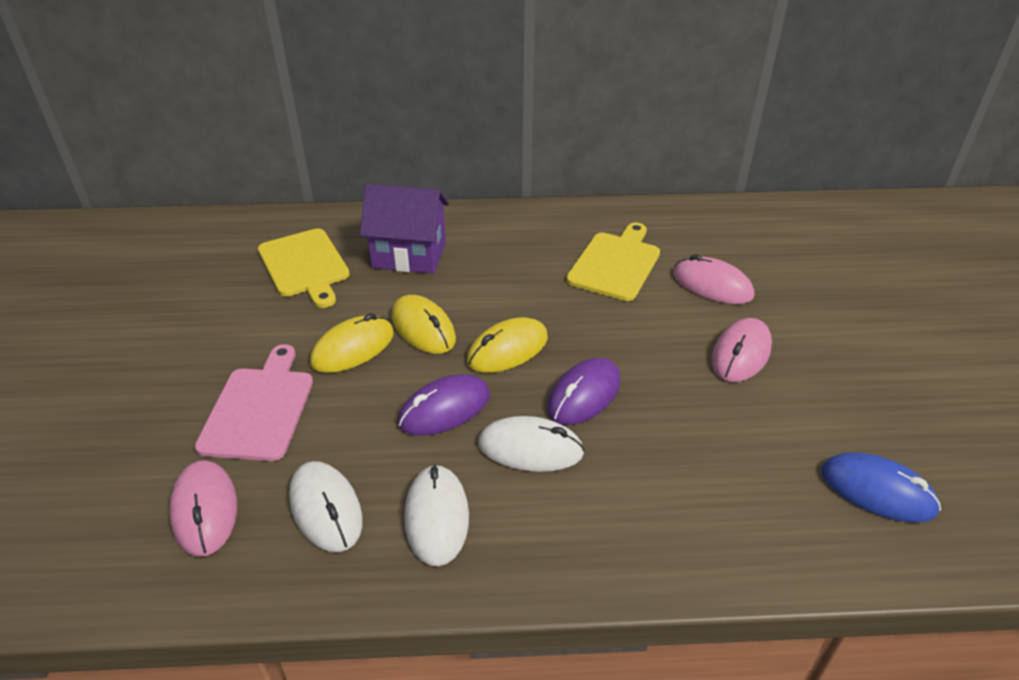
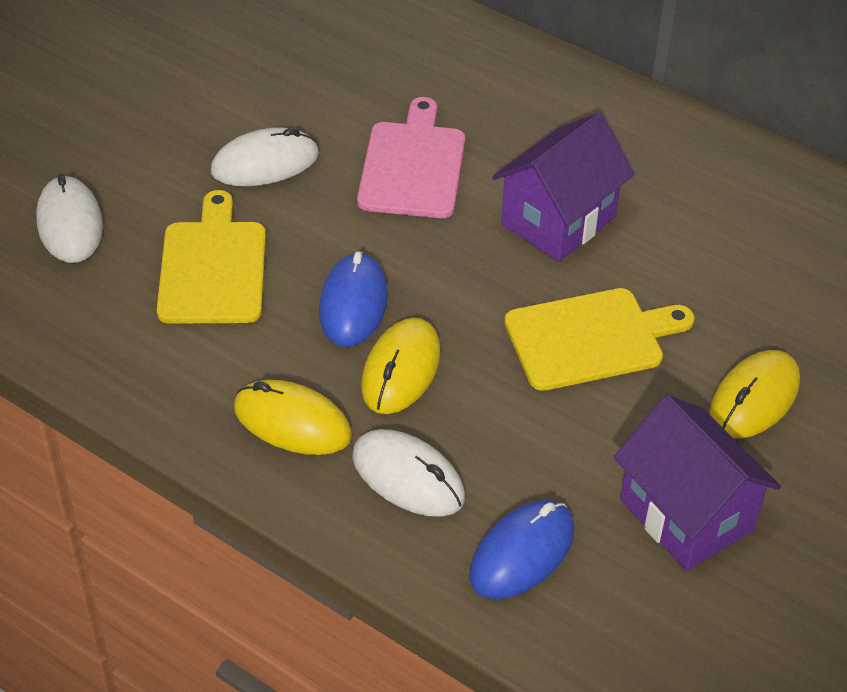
blue mouse: [822,452,941,523] = 1 -> [319,251,388,347] [469,500,575,599] = 2
pink mouse: [169,460,237,557] [673,254,754,304] [711,318,772,382] = 3 -> none = 0
purple house: [360,184,449,274] = 1 -> [492,113,635,262] [614,395,781,571] = 2
purple mouse: [398,374,490,436] [547,358,620,425] = 2 -> none = 0

